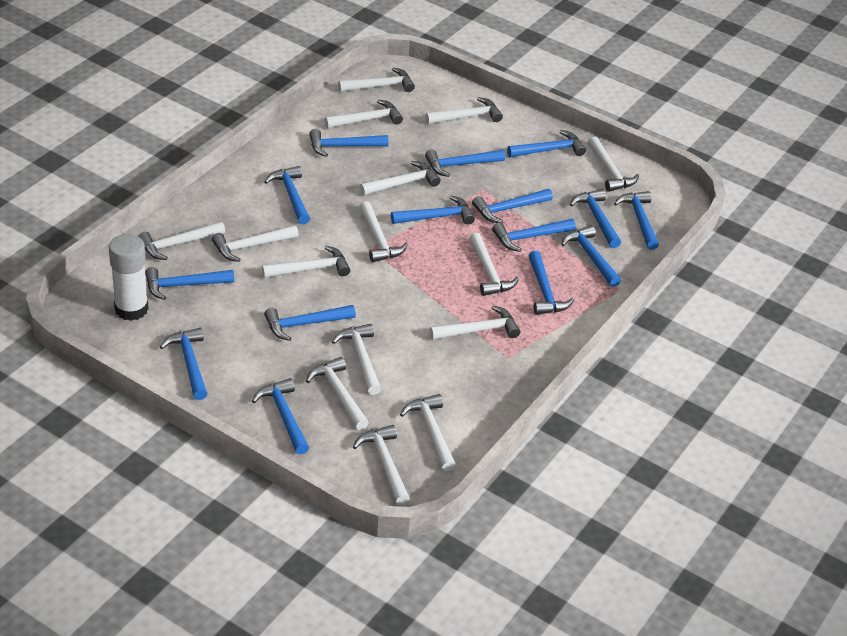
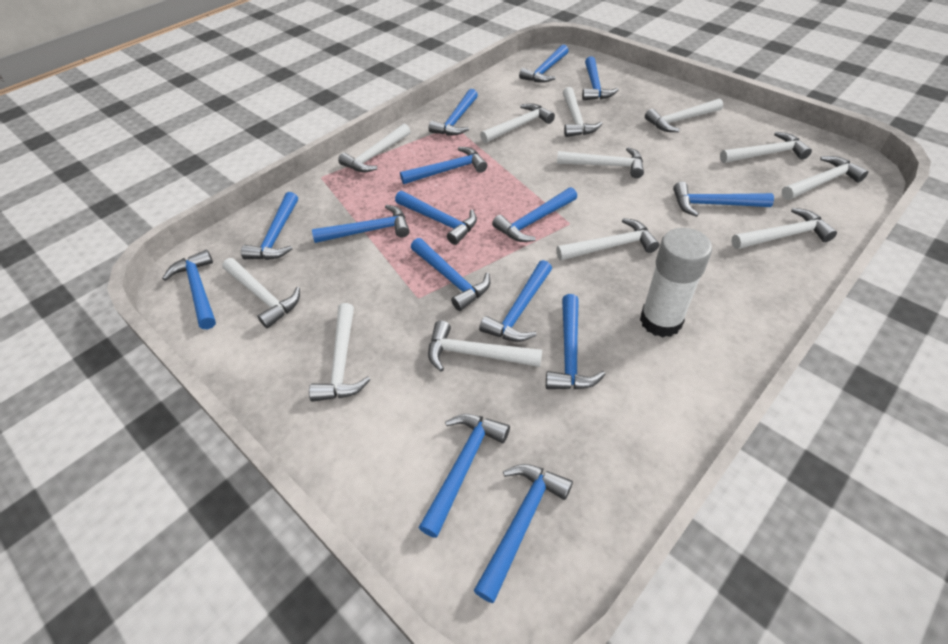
white hammer: [138,222,225,260] [212,225,299,262] [262,246,350,278] [306,357,369,430] [325,100,403,128] [332,324,381,395] [338,68,415,92] [353,425,410,505] [359,201,408,262] [360,161,441,195] [400,394,456,471] [425,97,503,124] [430,306,520,340] [469,233,519,296] [588,137,639,192] = 15 -> [222,258,300,328] [309,303,371,402] [338,124,411,172] [428,321,542,372] [480,103,555,143] [556,218,659,260] [557,147,644,178] [563,87,603,137] [645,98,723,132] [720,132,812,163] [732,208,837,249] [781,156,868,200] = 12

